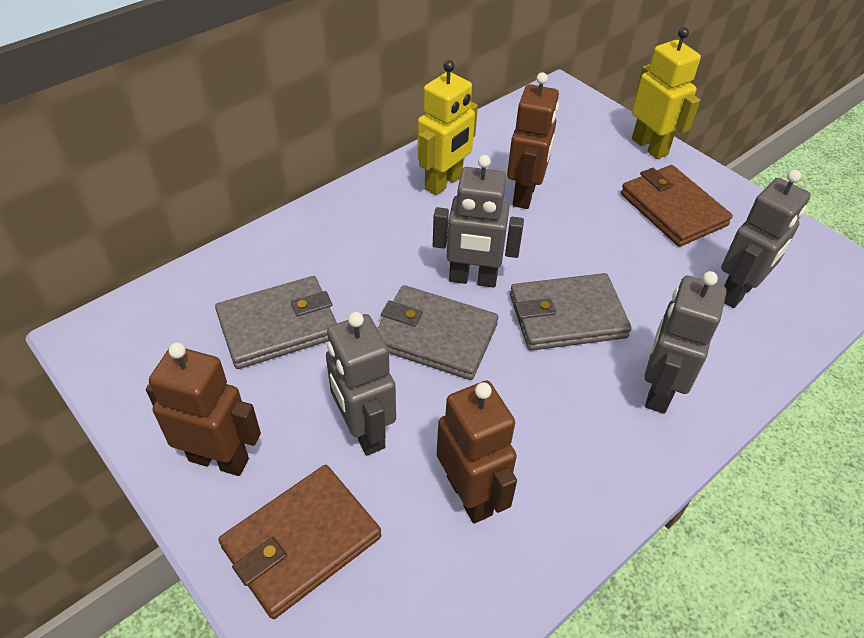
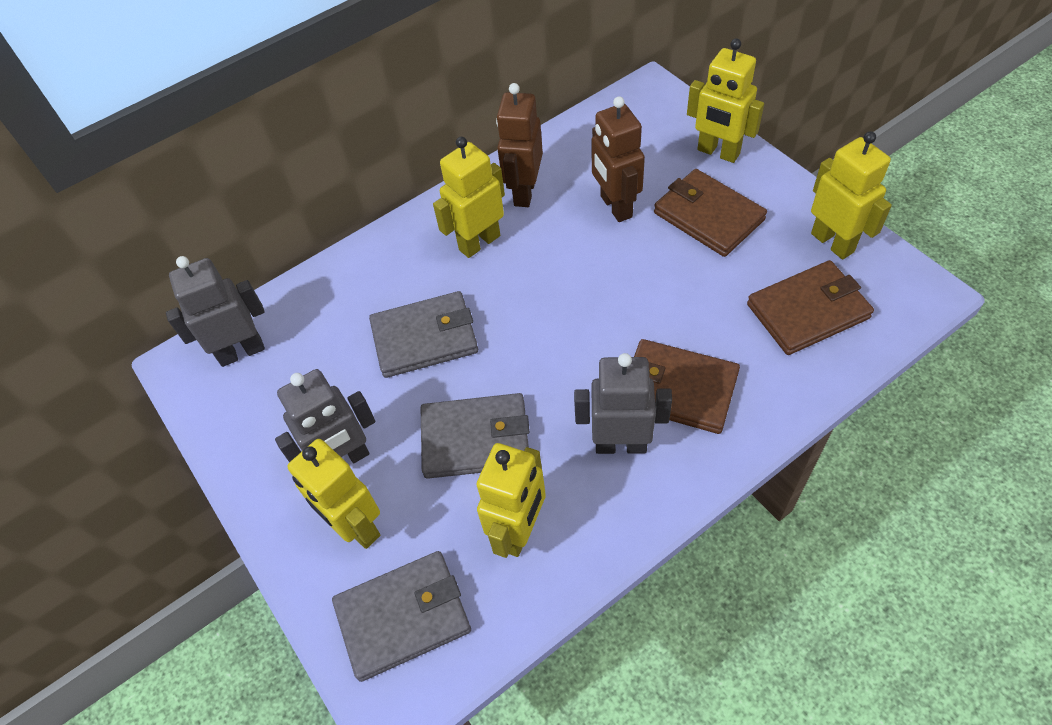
brown robot: [146,342,261,476] [437,381,517,524] [507,72,559,209] = 3 -> [496,83,543,207] [591,96,645,222] = 2
brown wallet: [219,465,381,619] [621,165,733,247] = 2 -> [634,339,740,434] [654,169,767,257] [747,260,874,355] = 3
grey robot: [326,312,396,456] [433,155,524,288] [644,271,727,414] [721,170,811,308] = 4 -> [166,256,265,367] [275,369,375,463] [574,353,672,454] = 3
yellow robot: [417,60,478,195] [632,27,701,159] = 2 -> [288,439,380,549] [433,137,505,258] [477,443,546,558] [687,38,764,163] [811,131,892,260] = 5

